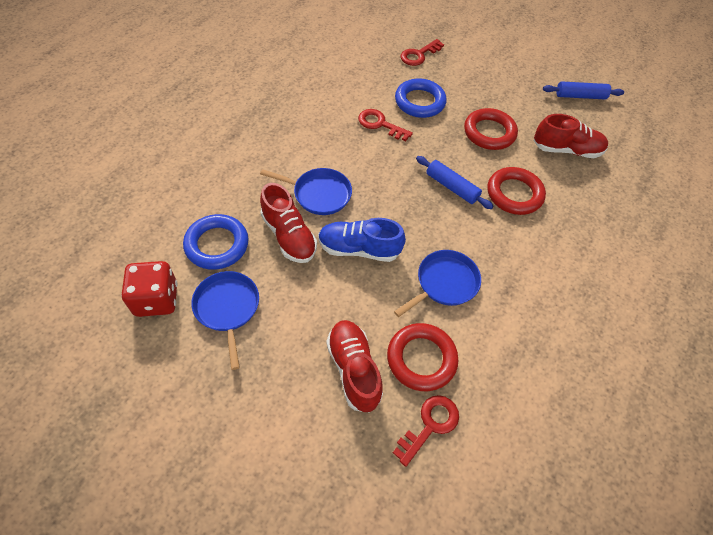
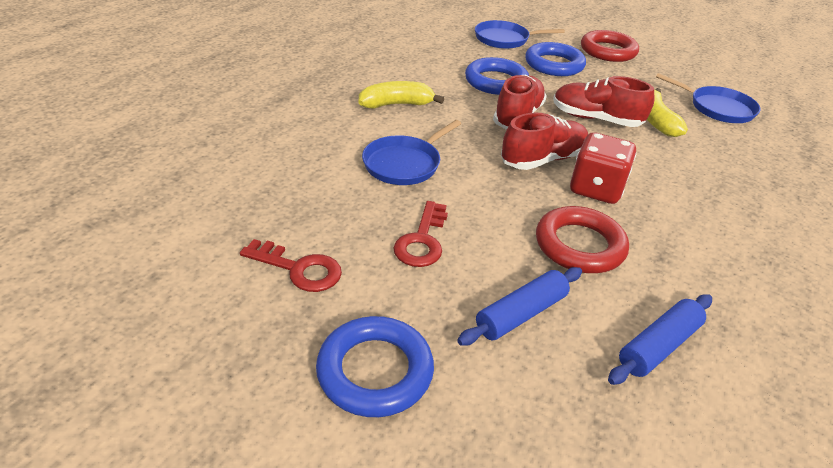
blue ring: [183,214,249,270] [395,78,447,118] = 2 -> [316,316,434,417] [465,57,529,95] [525,42,586,76] = 3
blue shoe: [318,218,406,262] = 1 -> none = 0
red key: [358,109,413,141] [393,395,459,467] [401,39,444,66] = 3 -> [240,239,342,292] [393,201,448,267] = 2
red ring: [387,323,458,391] [464,108,518,150] [487,167,546,215] = 3 -> [536,206,629,273] [581,30,639,62] = 2
yellow banana: none = 0 -> [359,81,444,109] [647,88,688,137] = 2

